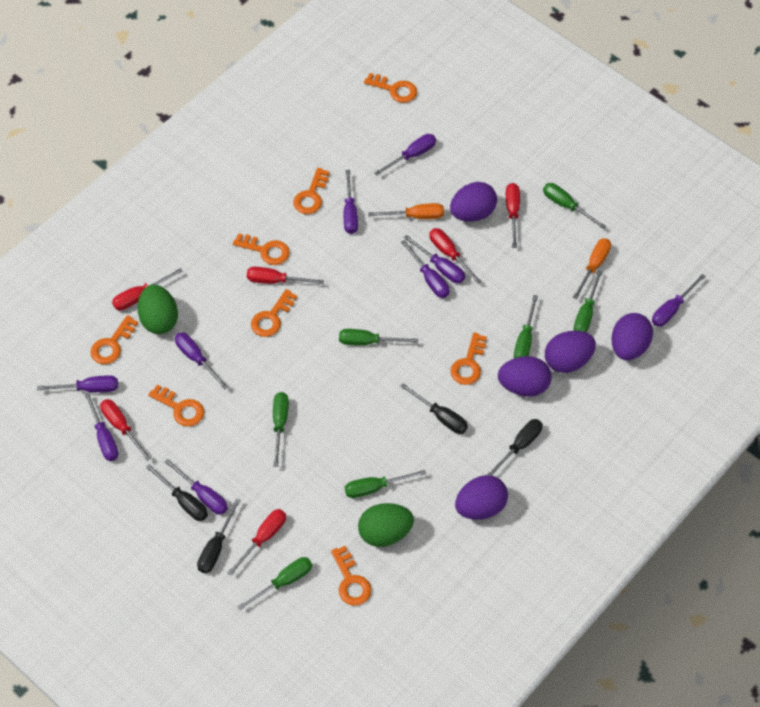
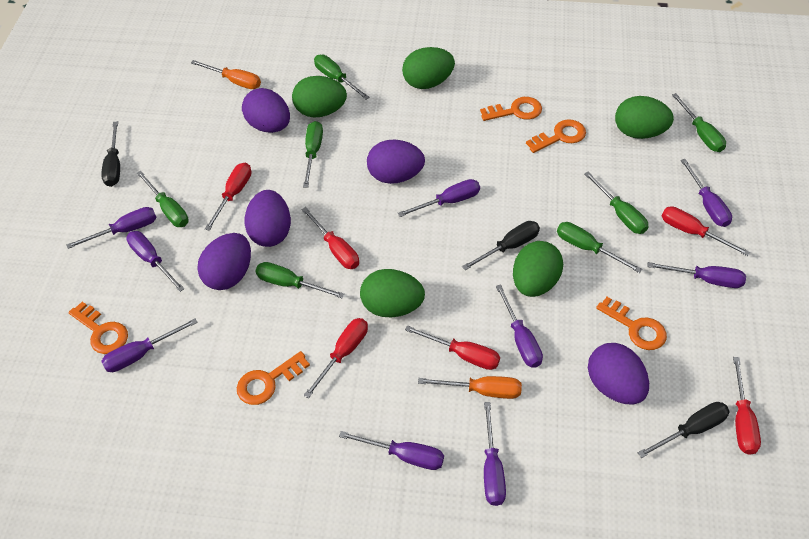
black screwdriver: [146,464,208,521] [197,499,241,573] [400,383,468,434] [487,419,543,476] = 4 -> [101,121,120,187] [462,221,540,270] [638,402,730,458] = 3
green egg: [138,285,178,334] [358,503,414,547] = 2 -> [292,76,347,118] [360,269,425,317] [402,47,455,89] [513,241,563,297] [615,96,674,139] = 5
orange key: [90,315,138,364] [148,385,204,427] [233,233,290,265] [251,289,297,337] [293,168,330,214] [331,546,371,606] [364,73,417,103] [450,332,487,385] = 8 -> [68,302,128,354] [237,351,310,405] [480,97,542,121] [526,119,586,153] [596,297,667,350] = 5

